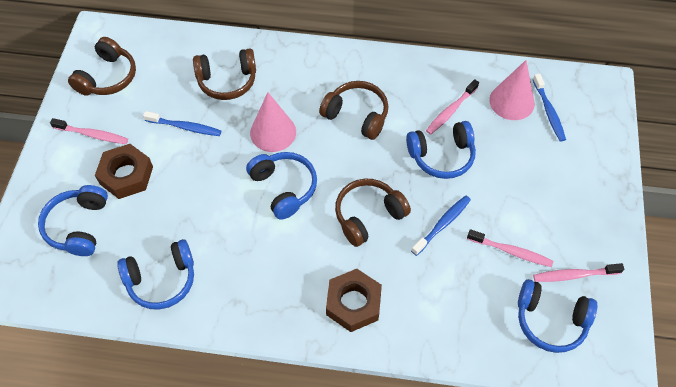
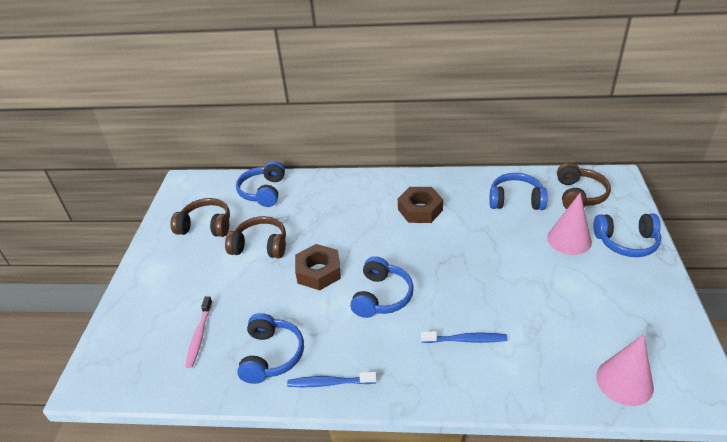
blue toothbrush: [143,111,221,136] [411,196,471,256] [533,73,566,141] = 3 -> [287,372,377,387] [421,331,507,343] = 2
brown headphones: [68,37,136,96] [193,49,256,100] [319,81,389,140] [335,179,411,247] = 4 -> [170,198,230,237] [225,216,286,258] [557,162,611,209] = 3
pink toothbrush: [50,118,128,144] [426,79,479,135] [467,229,553,267] [533,263,624,282] = 4 -> [185,296,212,368] = 1

